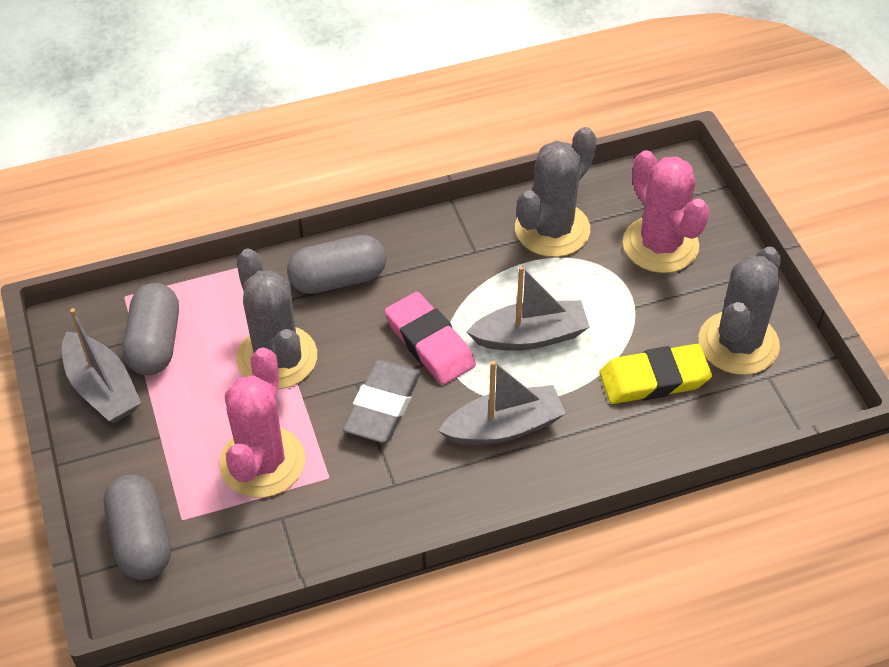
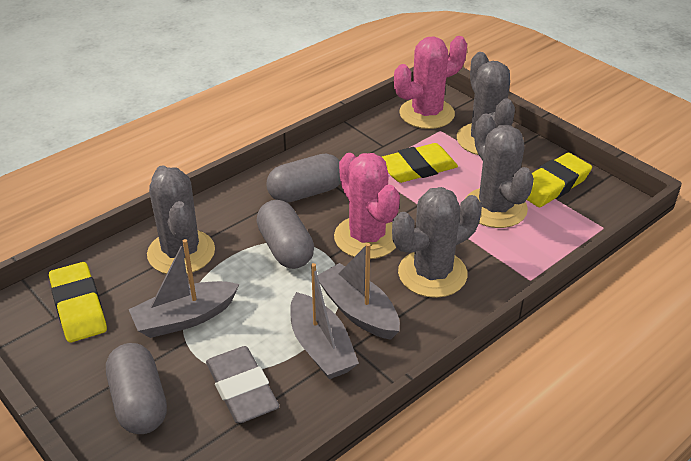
grey cactus: [236,249,317,389] [515,127,597,257] [699,246,781,375] = 3 -> [147,165,215,274] [392,187,482,298] [457,52,515,155] [466,114,534,228] = 4
pink eraser: [385,292,476,385] = 1 -> none = 0
yellow eraser: [599,344,712,404] = 1 -> [49,262,107,343] [382,143,458,183] [527,153,592,207] = 3

